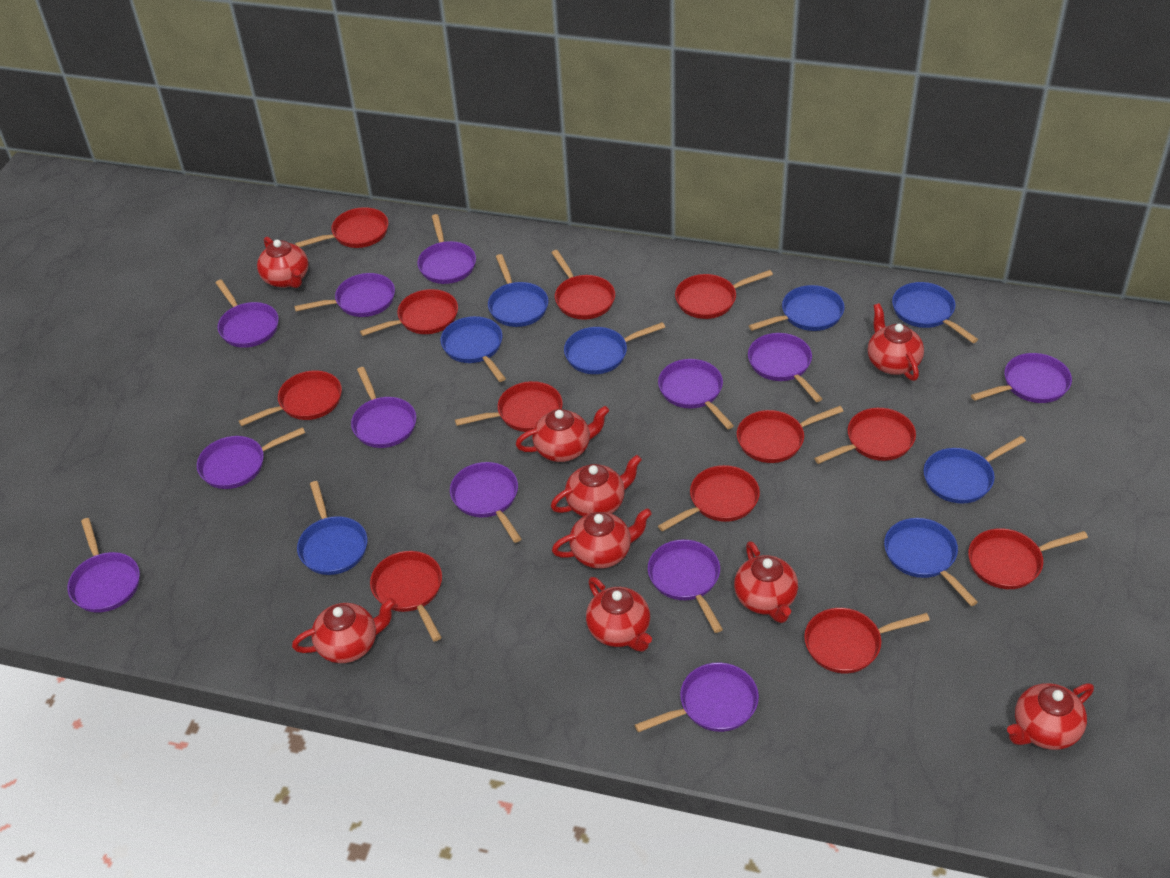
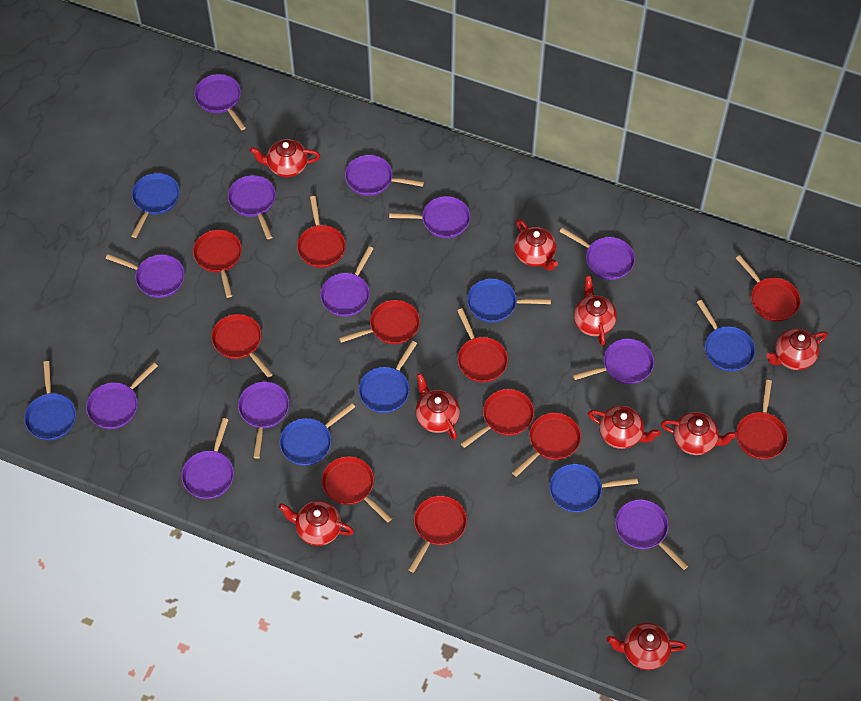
blue pan: [297,481,368,575] [441,316,506,382] [488,254,548,327] [564,322,665,374] [749,285,845,331] [884,518,978,606] [892,282,978,343] [924,436,1026,503] = 8 -> [24,361,76,440] [131,173,180,238] [279,403,355,466] [358,341,417,413] [467,278,551,323] [549,464,638,512] [697,300,755,372] = 7
red pan: [239,370,342,426] [295,207,388,248] [360,289,458,336] [370,551,442,642] [455,381,563,432] [551,250,615,320] [658,465,760,532] [675,270,773,319] [737,406,843,463] [804,608,930,673] [814,408,916,464] [968,528,1088,589] = 12 -> [193,230,242,298] [211,314,273,378] [297,196,346,268] [321,456,392,523] [339,300,420,344] [408,495,467,573] [457,308,508,383] [461,389,534,448] [512,412,581,477] [736,255,801,322] [736,380,788,460] = 11

